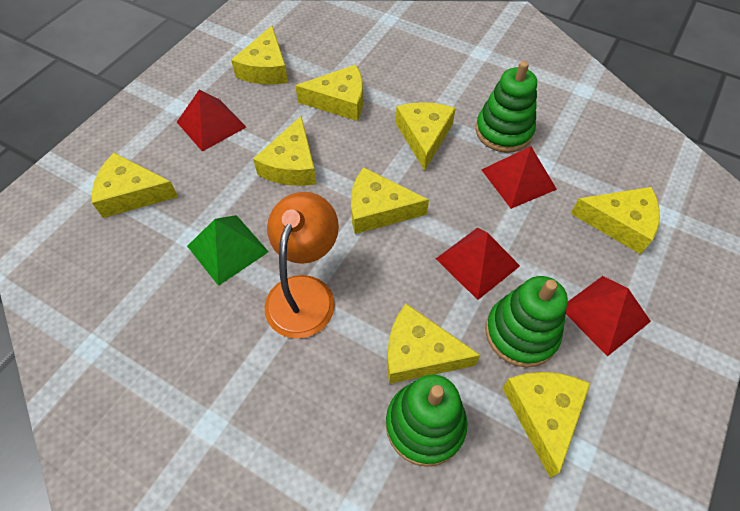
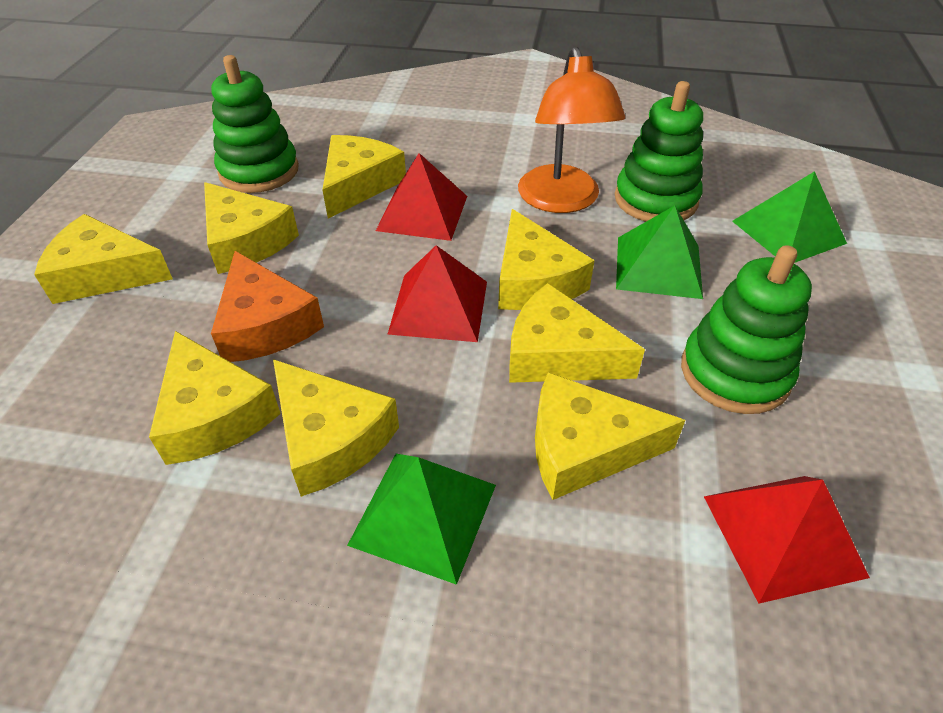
green pyramid: [187,215,269,286] = 1 -> [347,454,496,585] [616,206,703,299] [732,171,847,263] = 3
orange cheese: none = 0 -> [211,251,324,362] = 1
red pyramid: [177,90,246,152] [436,227,520,300] [481,146,557,209] [566,276,651,357] = 4 -> [376,153,467,241] [387,245,487,342] [704,476,870,604] = 3
yellow cheese: [92,153,178,218] [231,26,288,84] [253,116,316,186] [295,65,363,121] [351,167,429,234] [387,304,481,384] [396,102,456,171] [502,372,591,478] [570,187,660,254] = 9 -> [34,214,173,304] [149,331,281,465] [204,182,299,274] [273,359,399,497] [322,135,406,218] [498,209,595,310] [509,283,645,383] [535,372,686,500] = 8

